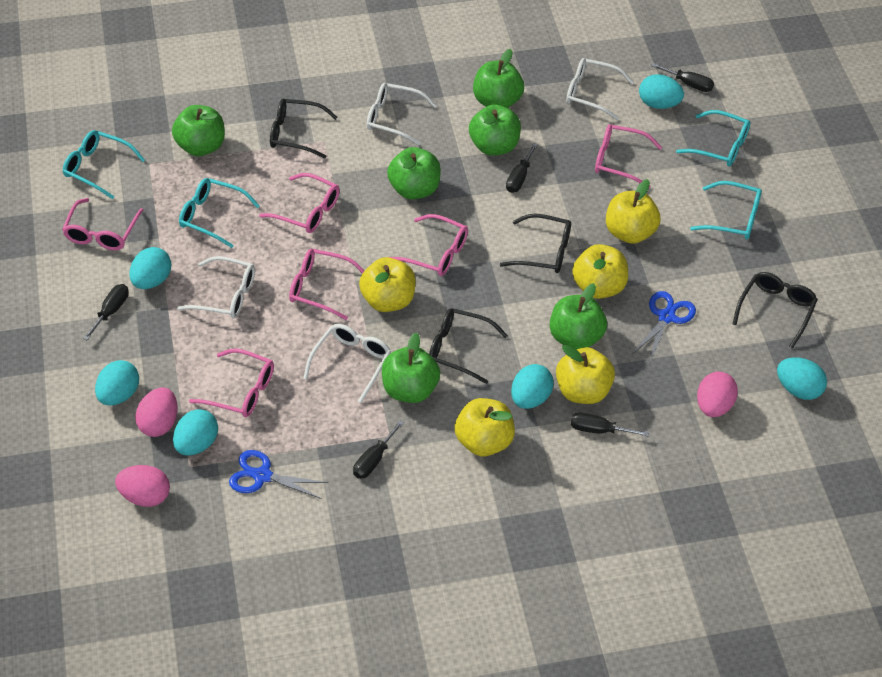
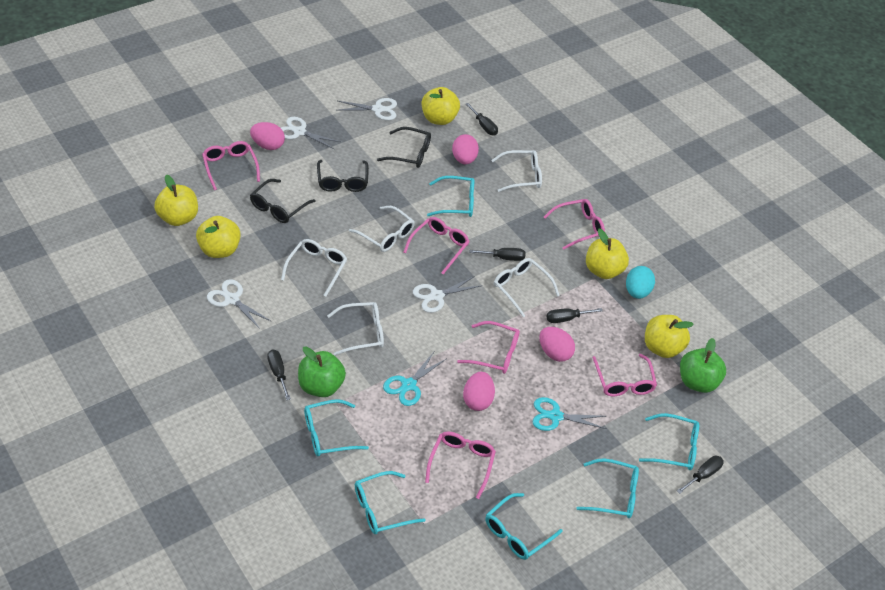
black glasses: [270,99,337,159] [429,308,508,384] [500,214,571,273] [732,272,818,349] = 4 -> [250,179,315,223] [317,160,369,192] [377,127,431,168] = 3
blue scissors: [229,450,329,499] [633,291,696,362] = 2 -> none = 0
green apple: [172,105,225,156] [382,332,440,403] [387,147,441,199] [469,104,521,156] [473,49,524,108] [550,283,607,350] = 6 -> [298,347,346,397] [680,338,726,393] = 2
pink egg: [115,465,170,507] [135,387,177,437] [697,372,738,417] = 3 -> [250,122,285,150] [452,134,479,164] [463,372,495,411] [539,327,575,362] = 4
turquoise egg: [95,360,139,406] [129,247,171,289] [173,409,218,456] [511,364,554,409] [639,74,684,109] [777,357,827,400] = 6 -> [626,266,655,299] = 1
turquoise glasses: [63,130,145,199] [179,178,259,248] [676,110,750,166] [690,181,762,240] = 4 -> [304,399,369,456] [355,471,425,534] [427,176,474,217] [485,493,563,560] [576,458,639,518] [639,413,699,470] = 6
turquoise scissors: none = 0 -> [383,352,446,406] [533,397,607,431] = 2
white glasses: [177,256,255,319] [303,324,391,403] [367,83,437,145] [566,58,634,120] = 4 -> [281,239,347,297] [327,302,384,356] [349,206,415,252] [491,150,542,192] [494,258,560,317] = 5
white scissors: none = 0 -> [207,279,272,329] [281,117,341,150] [338,98,397,120] [413,276,480,313] = 4

